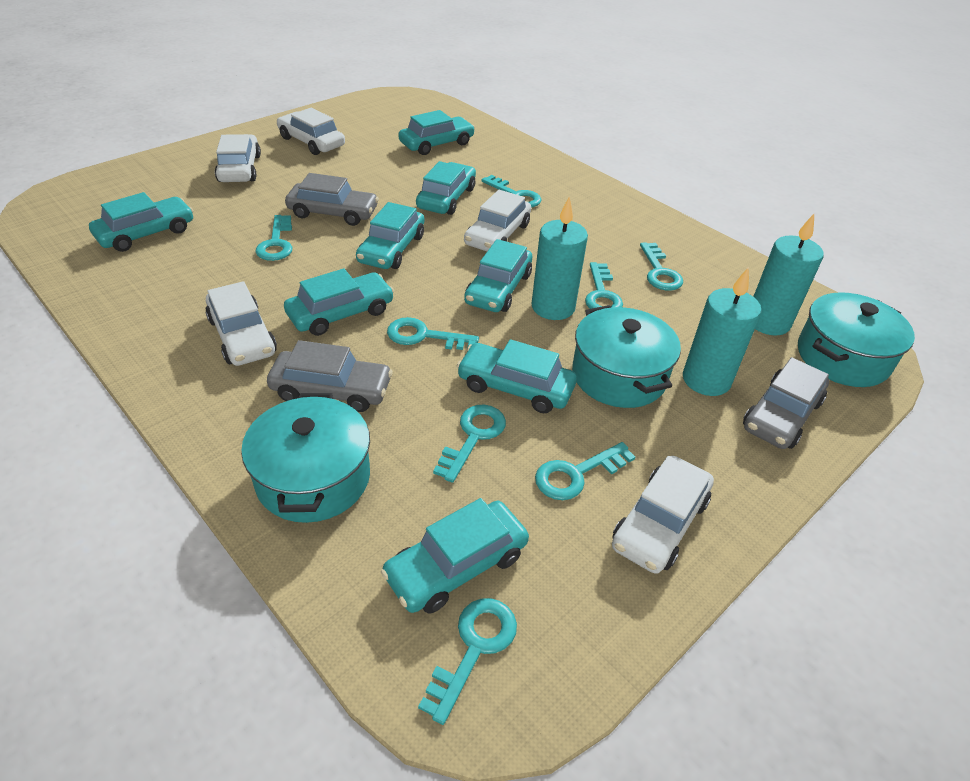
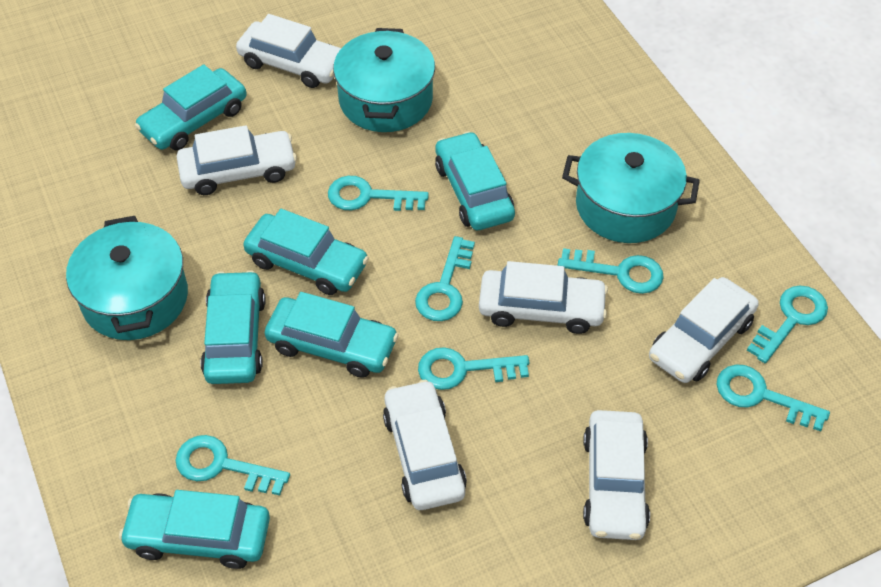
grey car: [267,340,393,412] [285,173,379,226] [743,357,829,449] = 3 -> none = 0
turquoise candle: [532,196,588,320] [683,267,762,396] [753,214,824,336] = 3 -> none = 0
turquoise car: [89,192,193,252] [284,268,394,336] [356,202,424,269] [381,498,529,614] [398,110,475,155] [416,161,476,215] [457,339,577,413] [464,239,532,312] = 8 -> [119,490,270,569] [135,64,247,151] [200,270,266,384] [243,209,369,295] [265,292,399,378] [435,131,515,230] = 6
turquoise key: [255,215,292,261] [387,317,479,350] [418,598,517,725] [433,405,506,483] [481,175,542,207] [535,442,635,500] [585,262,623,309] [640,242,683,291] = 8 -> [175,435,290,496] [328,176,429,211] [415,236,475,321] [418,347,530,390] [557,248,664,294] [716,365,830,431] [747,286,828,363] = 7
white car: [205,281,277,366] [215,134,261,182] [277,108,345,155] [464,190,531,251] [612,456,714,574] = 5 -> [177,125,297,195] [236,14,341,88] [383,380,467,510] [479,261,608,334] [583,410,650,540] [649,277,759,383] = 6

